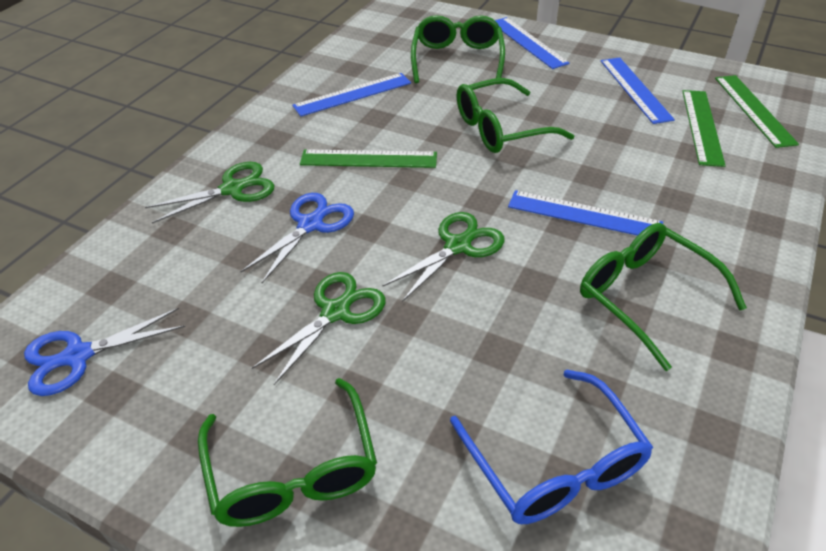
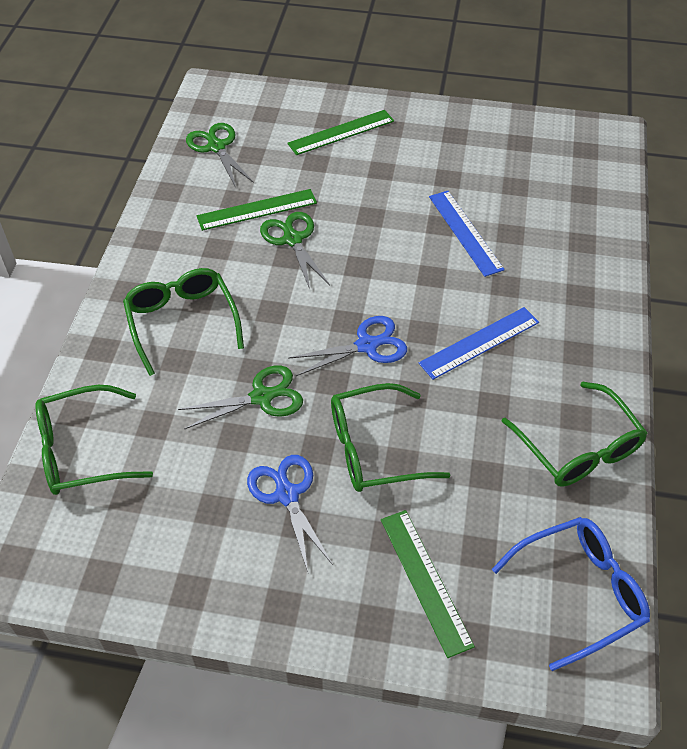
blue ruler: [292,73,411,116] [495,17,569,69] [508,190,663,236] [601,57,675,124] = 4 -> [419,307,539,380] [429,191,505,277] = 2

